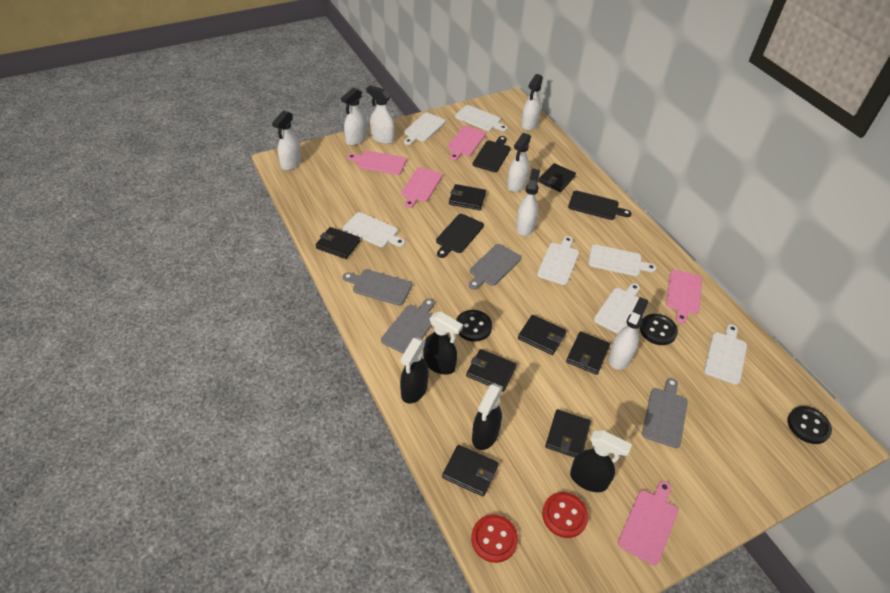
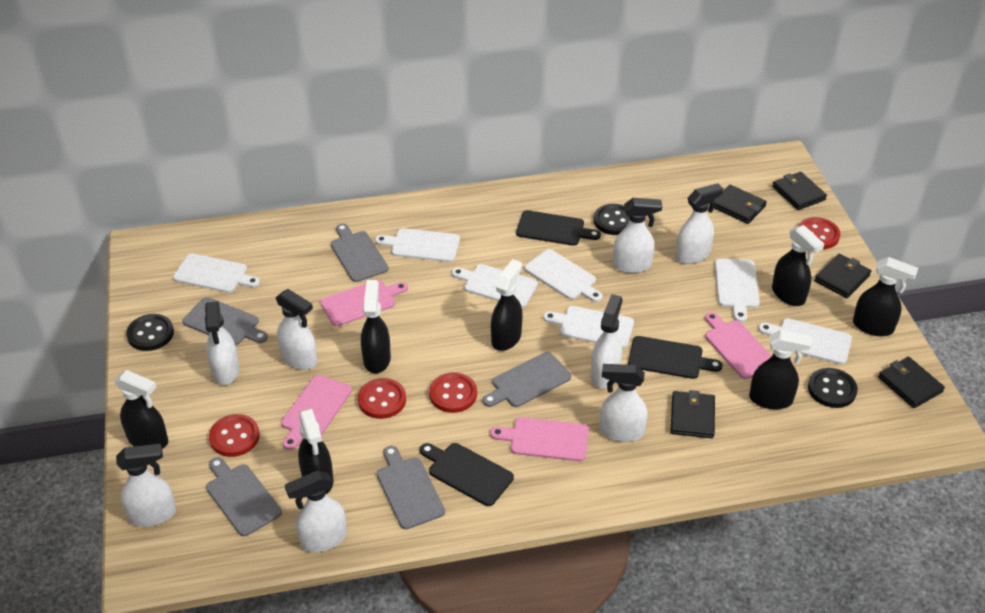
black spray bottle: [400,337,429,404] [423,311,463,375] [472,383,503,450] [570,430,632,492] = 4 -> [114,370,168,449] [298,408,333,494] [361,280,391,374] [491,259,523,351] [749,330,812,409] [772,225,824,306] [853,257,918,336] = 7
black wallet: [315,227,360,259] [442,445,499,496] [449,184,486,210] [466,349,517,392] [518,315,566,355] [538,163,576,192] [545,409,591,458] [566,332,610,375] = 8 -> [671,390,715,438] [713,185,767,224] [772,172,827,210] [814,254,871,298] [878,357,945,408] = 5
grey cutting board: [343,269,412,306] [381,299,434,354] [469,244,521,290] [642,378,688,448] = 4 -> [182,297,268,345] [206,457,282,536] [331,224,389,282] [377,446,445,529] [483,352,571,407] = 5
pink cutting board: [347,151,406,175] [401,167,442,208] [447,126,486,161] [618,481,678,565] [666,270,702,323] = 5 -> [281,375,352,450] [320,280,408,326] [490,417,589,461] [705,312,772,379] = 4
red button: [471,514,518,563] [542,492,589,538] = 2 -> [209,414,260,457] [358,378,406,419] [429,372,477,413] [798,217,840,249] = 4
white spray bottle: [272,111,302,170] [341,87,367,145] [366,85,395,144] [507,133,531,192] [516,168,540,236] [521,74,543,130] [608,297,648,370] = 7 -> [116,444,176,527] [205,301,239,385] [276,289,317,370] [285,470,347,552] [591,294,623,388] [600,364,647,442] [613,198,662,273] [675,183,723,264] = 8

